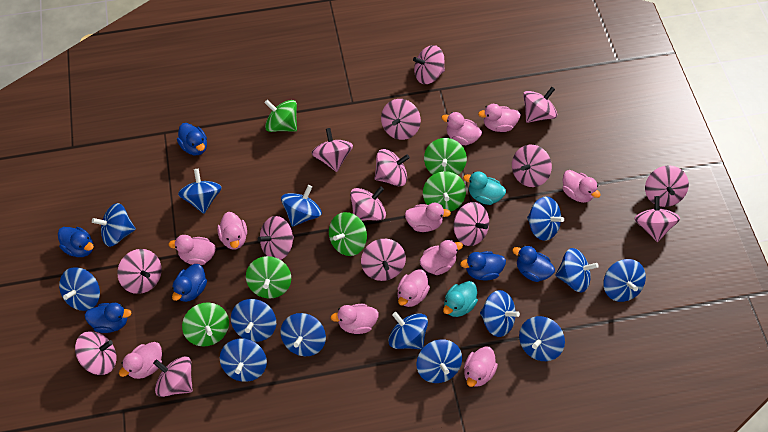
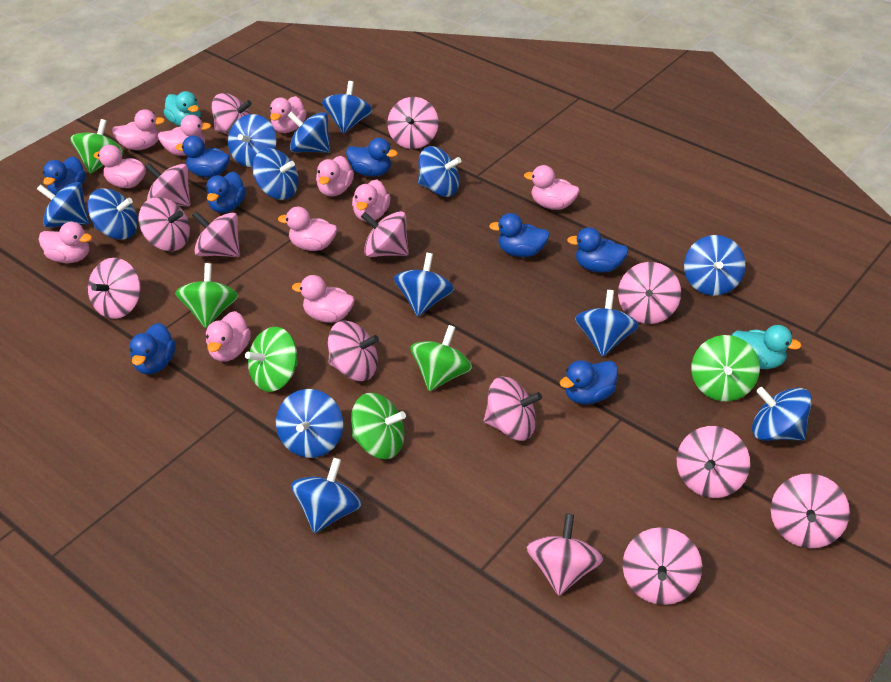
blue duck: [58,227,94,257] [85,303,132,333] [172,264,207,302] [177,123,207,155] [460,251,506,281] [512,245,555,282] = 6 -> [43,156,86,195] [129,323,176,374] [176,136,230,178] [206,172,246,213] [346,138,398,177] [489,213,550,257] [560,360,618,404] [567,227,629,273] = 8
blue spinning top: [59,267,100,311] [92,203,136,247] [178,169,222,214] [220,339,267,382] [231,299,276,342] [280,313,326,356] [281,185,322,227] [388,312,428,349] [416,339,462,383] [480,290,520,337] [519,316,565,361] [527,197,564,241] [555,248,599,293] [603,259,646,302] = 14 -> [37,182,89,228] [87,188,138,239] [228,114,276,167] [252,148,299,200] [276,389,343,458] [287,112,330,153] [291,458,362,533] [322,81,373,134] [394,253,454,316] [418,146,461,197] [575,290,639,357] [684,235,746,296] [752,387,812,441] = 13
pink spinning top: [75,331,117,375] [117,249,162,294] [153,356,193,397] [258,216,294,260] [311,128,353,172] [350,186,386,221] [361,239,406,281] [375,149,410,186] [381,99,421,140] [413,45,445,84] [454,202,489,246] [512,145,552,187] [523,87,557,123] [634,196,680,242] [645,165,689,207] = 15 -> [88,258,140,319] [138,197,190,251] [144,162,190,206] [192,211,240,257] [212,93,252,135] [328,321,379,381] [361,211,409,257] [387,97,438,149] [484,376,542,441] [526,513,603,596] [618,262,681,324] [623,527,702,605] [677,426,750,498] [771,474,850,548] = 14

